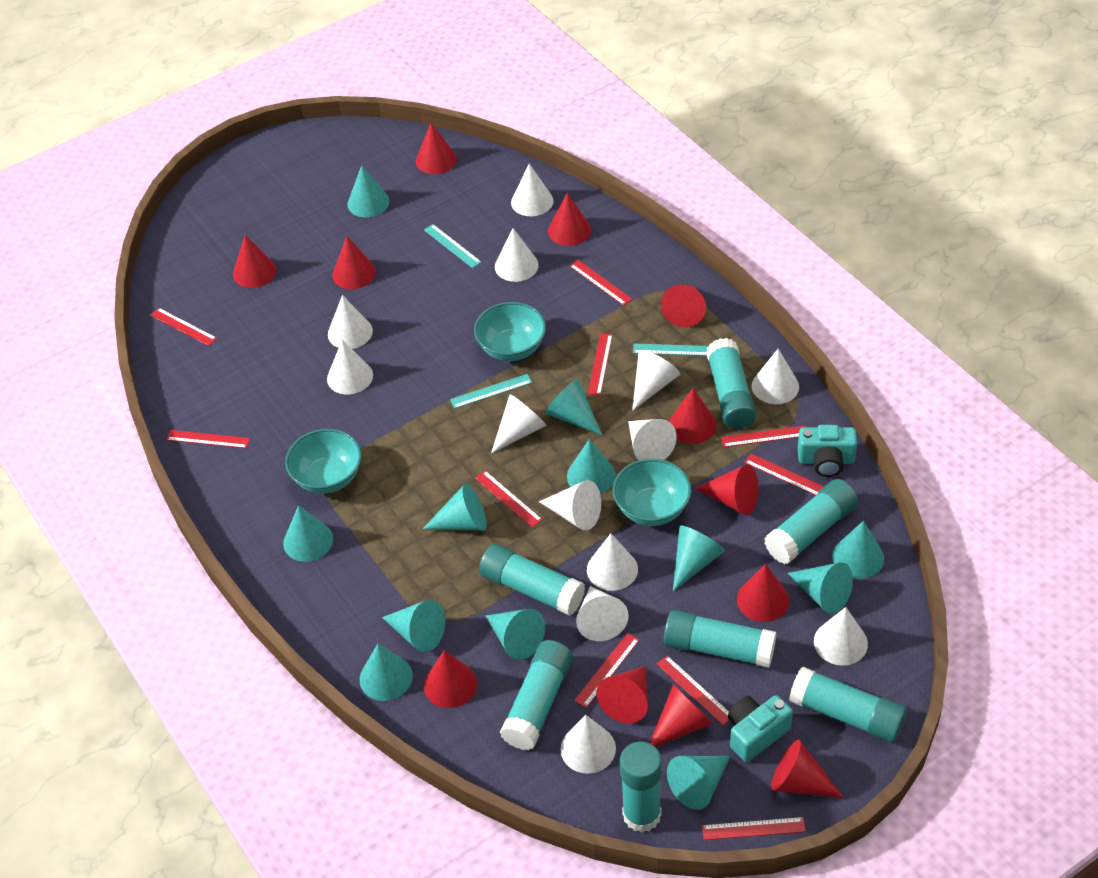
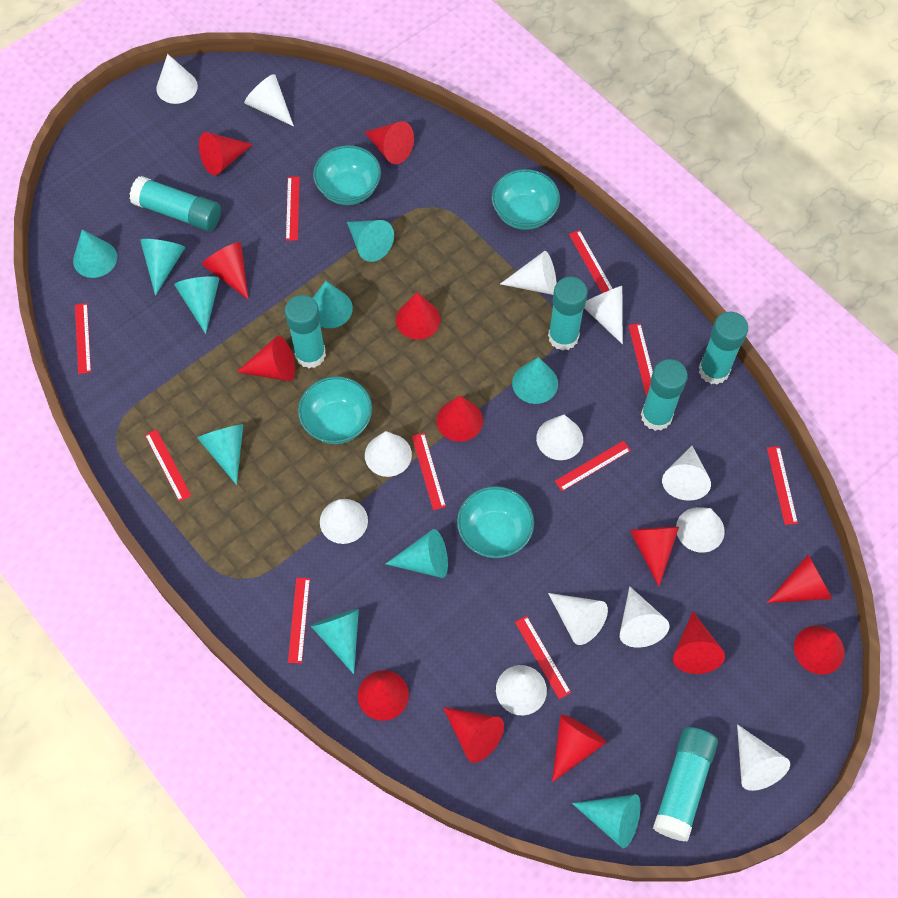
red cone: [233,235,277,288] [333,236,376,289] [416,123,457,174] [424,650,477,708] [548,193,591,246] [596,666,648,723] [650,684,713,747] [661,285,706,327] [669,388,717,444] [695,465,759,515] [737,564,790,622] [771,740,844,798] = 12 -> [199,132,253,175] [202,242,248,299] [237,336,295,381] [358,670,409,721] [365,121,414,164] [396,292,441,340] [437,396,483,442] [443,707,504,763] [552,715,606,782] [630,527,679,586] [673,611,725,674] [767,555,832,603] [794,626,845,674] = 13
turquoise bowl: [285,429,362,494] [474,302,546,361] [612,459,692,526] = 3 -> [298,376,372,444] [313,145,381,205] [457,486,534,558] [492,169,560,230] = 4
turquoise camera: [728,695,793,762] [798,425,857,477] = 2 -> none = 0
turquoise cone: [283,505,333,562] [347,165,390,217] [360,643,413,701] [382,599,445,652] [423,484,487,531] [486,609,545,660] [545,379,602,435] [567,439,616,494] [667,756,731,810] [673,525,725,591] [788,562,853,614] [832,521,884,579] = 12 -> [73,230,117,278] [140,239,185,296] [174,276,220,334] [198,424,243,485] [311,609,359,674] [313,281,353,328] [347,220,394,262] [386,529,448,578] [512,357,558,404] [572,794,640,848] = 10
turquoise glue stick: [479,544,585,616] [500,640,573,750] [620,742,662,832] [664,610,776,668] [706,338,756,429] [764,479,858,564] [789,667,907,743] = 7 -> [130,176,221,232] [285,295,326,368] [548,277,588,351] [641,359,688,431] [653,727,718,842] [699,312,748,384] = 6
turquoise ruler: [424,224,481,268] [450,374,532,409] [633,343,709,356] = 3 -> none = 0

